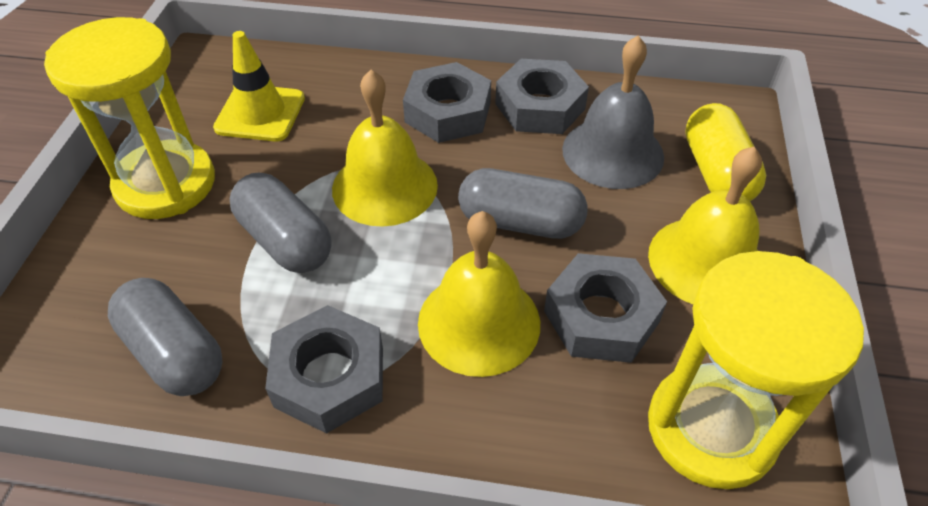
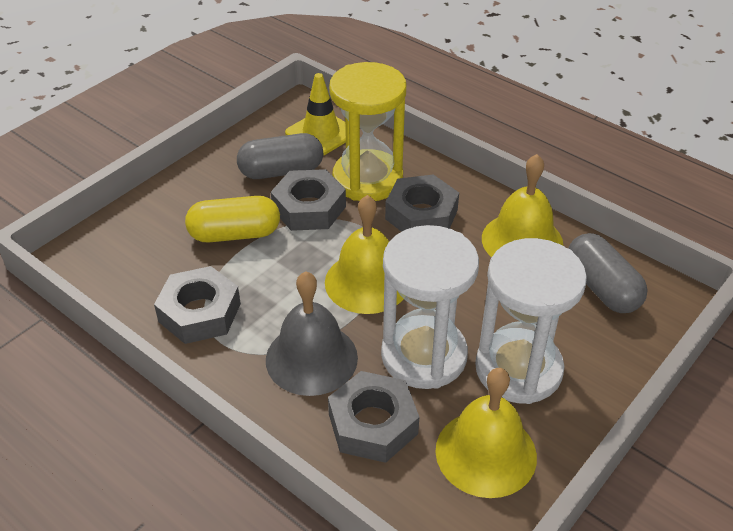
grey capsule: [108,278,223,396] [230,172,332,273] [458,168,588,239] = 3 -> [237,133,323,179] [568,233,648,313] = 2
white hourglass: none = 0 -> [381,225,479,389] [475,238,587,404] = 2
yellow hourglass: [44,17,215,219] [648,251,864,489] = 2 -> [329,62,406,201] = 1

